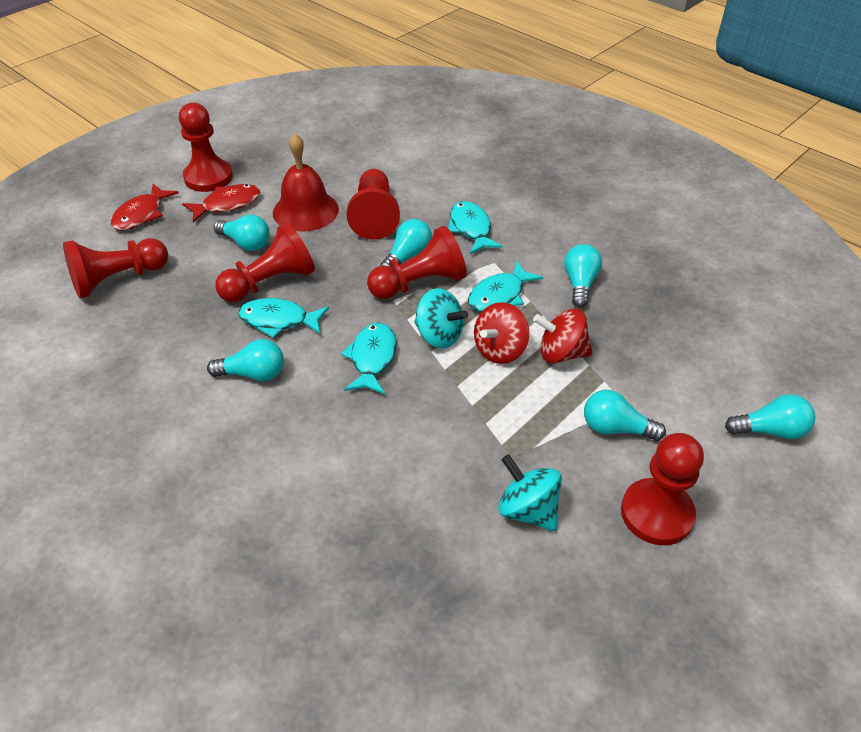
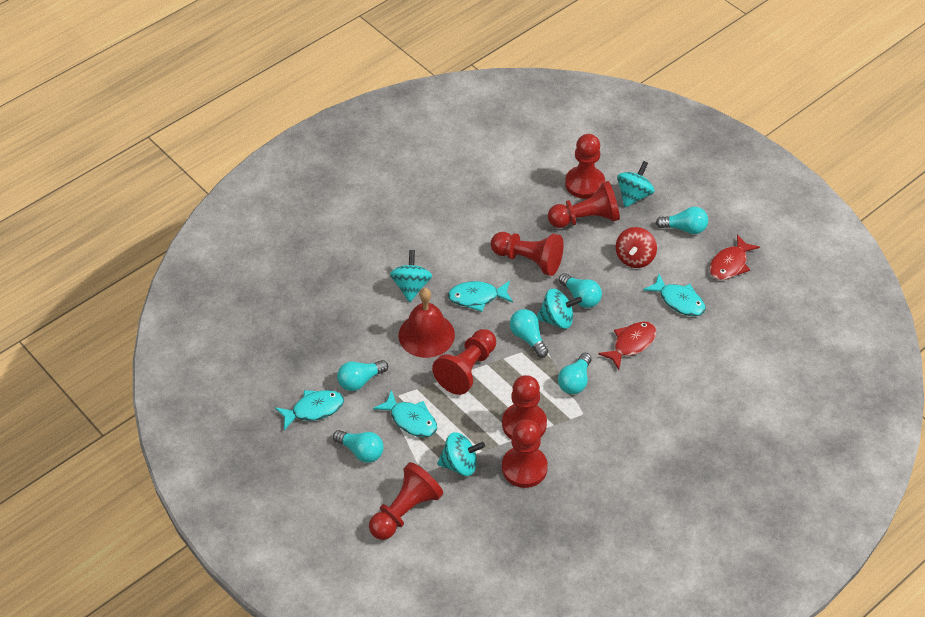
red pawn: [63,238,168,298] [179,102,233,192] [215,223,315,302] [347,169,400,240] [367,226,467,299] [621,433,704,545] = 6 -> [369,462,443,540] [432,329,496,395] [491,232,564,276] [502,375,547,439] [502,419,548,488] [548,181,620,228] [565,134,605,199] = 7
red spinning top: [474,302,530,364] [533,309,593,363] = 2 -> [616,227,657,268] = 1
turquoise spinning top: [414,288,468,349] [498,454,562,531] = 2 -> [390,250,432,302] [437,432,485,476] [537,289,582,329] [617,161,654,208] = 4

